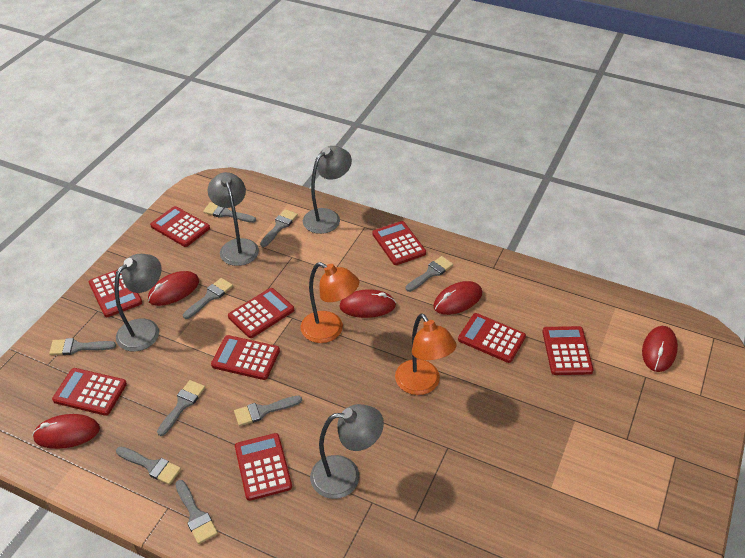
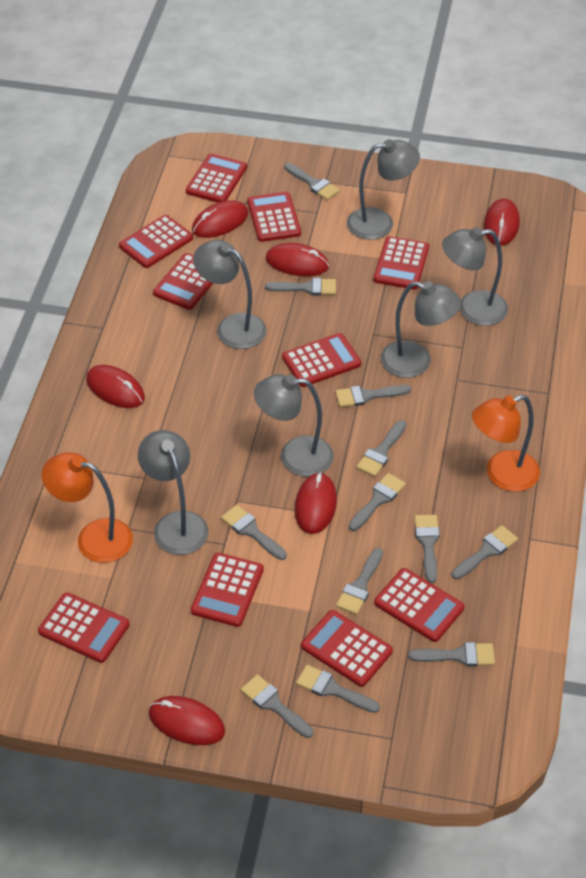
grey brush: [49,338,116,355] [116,447,181,485] [157,380,205,436] [175,480,218,544] [183,278,233,319] [203,202,256,223] [234,396,302,426] [260,209,298,247] [406,256,453,292] = 9 -> [221,505,287,560] [241,675,313,738] [265,278,336,295] [284,163,340,200] [296,665,380,713] [336,385,411,407] [336,548,383,615] [349,473,406,531] [356,420,406,477] [408,642,495,666] [414,515,440,583] [452,525,518,579] = 12
grey lamp: [114,254,162,351] [208,172,259,266] [303,146,352,234] [310,404,384,499] = 4 -> [138,430,209,555] [193,240,267,349] [254,374,334,477] [347,139,420,240] [381,281,461,378] [442,227,508,326] = 6
red calculator: [52,368,127,416] [89,269,142,317] [150,206,210,247] [211,335,280,380] [228,288,294,338] [235,433,292,501] [372,221,426,265] [458,313,526,363] [542,326,594,375] = 9 -> [38,592,130,663] [119,215,193,268] [153,253,213,310] [186,153,247,203] [191,553,264,627] [247,192,301,242] [282,333,361,387] [301,610,393,687] [374,236,429,290] [374,568,465,642] = 10
red mouse: [32,414,100,449] [148,271,199,306] [339,289,396,318] [434,281,482,315] [642,326,678,372] = 5 -> [86,365,145,408] [149,696,225,745] [192,200,248,238] [266,243,329,276] [295,472,337,534] [484,199,520,246] = 6

